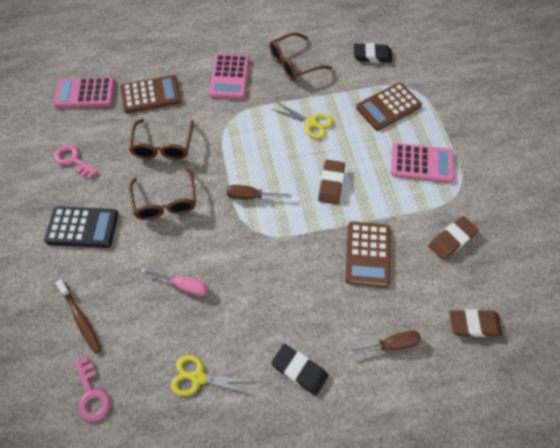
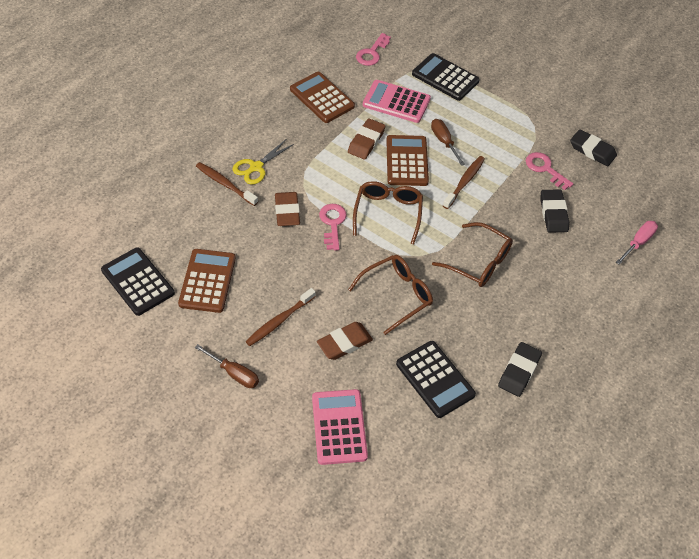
black calculator: [44,206,119,248] = 1 -> [101,247,175,316] [396,341,476,418] [412,53,480,101] = 3
black eraser: [271,344,328,395] [354,43,392,63] = 2 -> [498,342,542,397] [540,189,569,233] [570,129,617,166] = 3
brown toothbrush: [56,279,102,354] = 1 -> [196,162,258,206] [245,288,316,346] [443,156,485,209] = 3
pink calculator: [53,77,115,108] [209,54,249,99] [391,143,454,183] = 3 -> [312,389,368,465] [363,80,431,123] = 2
pink key: [54,144,98,179] [74,356,110,422] = 2 -> [319,204,347,251] [356,33,391,66] [526,152,573,190] = 3
yellow scissors: [171,355,252,396] [271,102,333,139] = 2 -> [232,139,294,184] = 1

